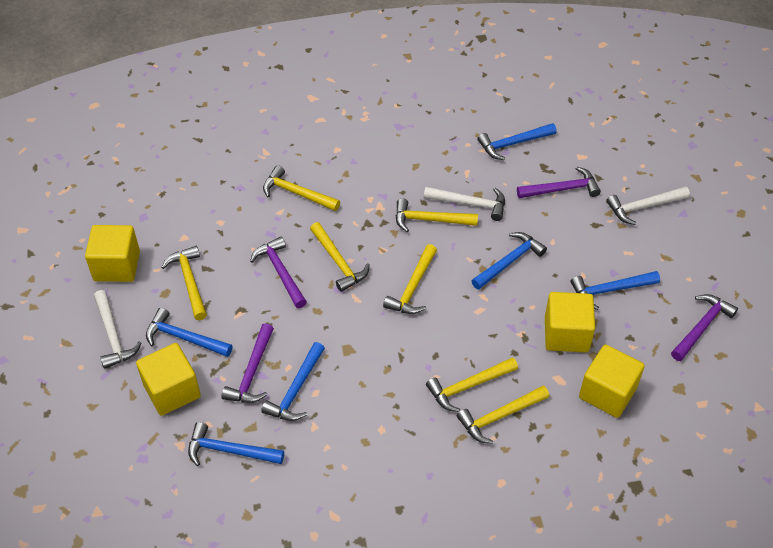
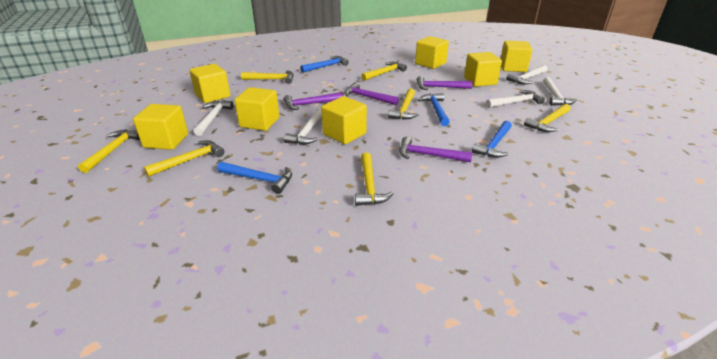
blue hammer: [146,308,232,357] [188,422,284,466] [261,342,325,421] [472,232,547,290] [477,123,557,160] [571,271,660,310] = 6 -> [217,162,292,194] [300,56,349,73] [418,93,450,126] [472,121,512,158] = 4
white hammer: [94,290,142,369] [424,187,505,221] [606,187,690,225] = 3 -> [194,101,233,136] [284,108,322,145] [486,90,545,108] [506,65,548,84] [543,77,577,106] = 5
yellow cube: [85,225,140,282] [136,343,201,416] [545,292,595,352] [579,344,645,418] = 4 -> [133,104,188,150] [190,64,230,103] [234,87,279,131] [321,96,367,144] [415,36,449,69] [464,52,502,87] [501,41,533,72] = 7

